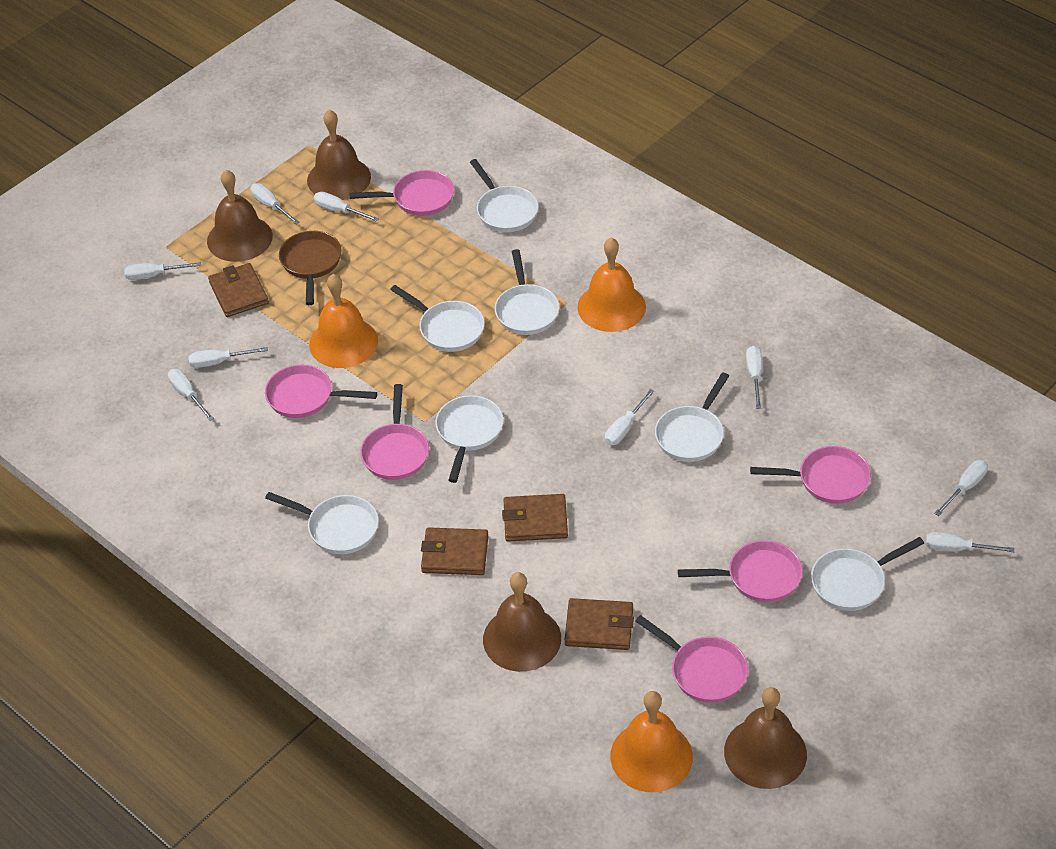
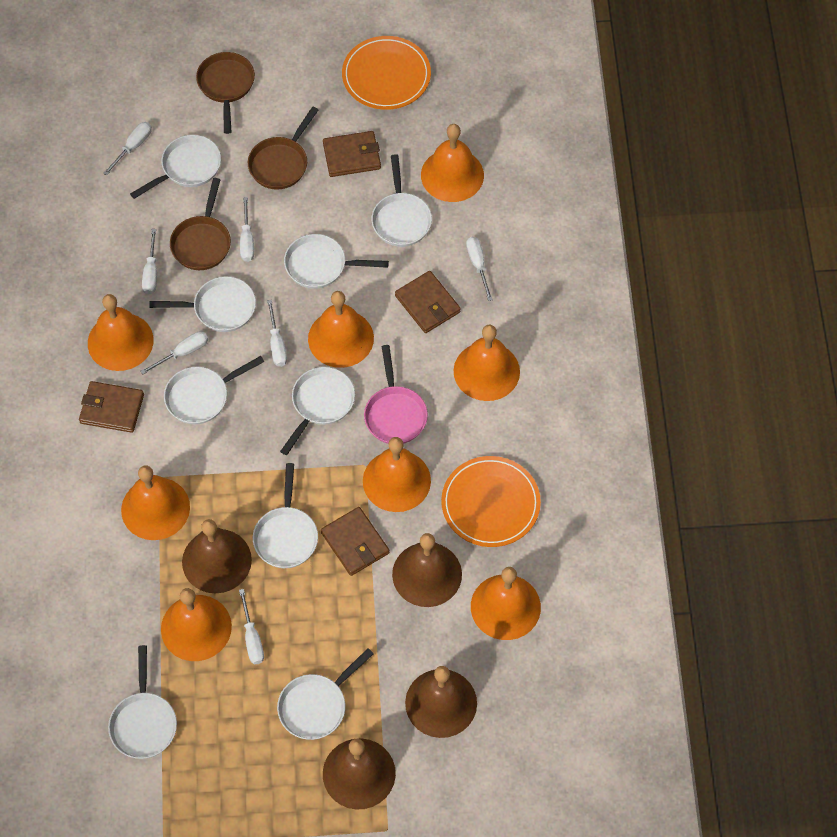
brown pan: [279,231,342,305] = 1 -> [170,178,231,270] [196,52,255,134] [248,107,318,190] = 3
orange bell: [309,274,378,368] [577,238,646,332] [610,691,693,792] = 3 -> [88,294,154,371] [121,465,190,540] [161,588,232,661] [308,291,374,368] [363,437,431,512] [421,124,484,202] [454,324,520,401] [471,567,541,640] = 8
orange plate: none = 0 -> [342,36,431,110] [441,456,541,547] = 2
pink pan: [265,365,377,418] [349,170,454,216] [360,384,429,480] [635,615,748,703] [678,540,803,602] [750,446,871,504] = 6 -> [364,345,428,444] = 1
white pan: [265,492,379,554] [390,285,485,352] [435,395,504,483] [470,159,539,232] [495,249,559,335] [655,372,729,462] [811,537,924,611] = 7 -> [108,645,177,759] [130,135,221,199] [149,276,256,332] [164,356,264,424] [253,463,318,568] [277,648,374,740] [280,367,355,455] [284,234,389,289] [371,154,432,247] = 9
white screwdriver: [124,262,201,280] [168,369,214,421] [189,347,268,368] [250,183,300,224] [314,192,379,222] [605,389,654,446] [746,346,762,409] [926,532,1015,552] [934,460,988,516] = 9 -> [103,122,152,176] [140,331,208,374] [142,229,157,294] [239,589,264,664] [240,197,254,262] [267,300,287,367] [466,237,493,301] = 7

